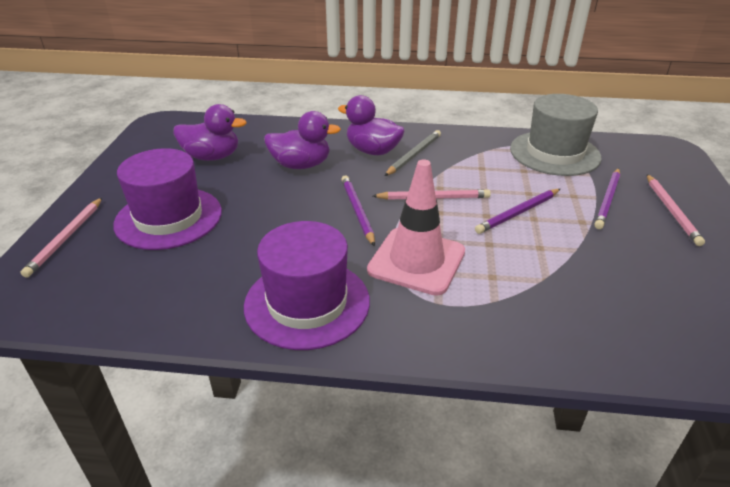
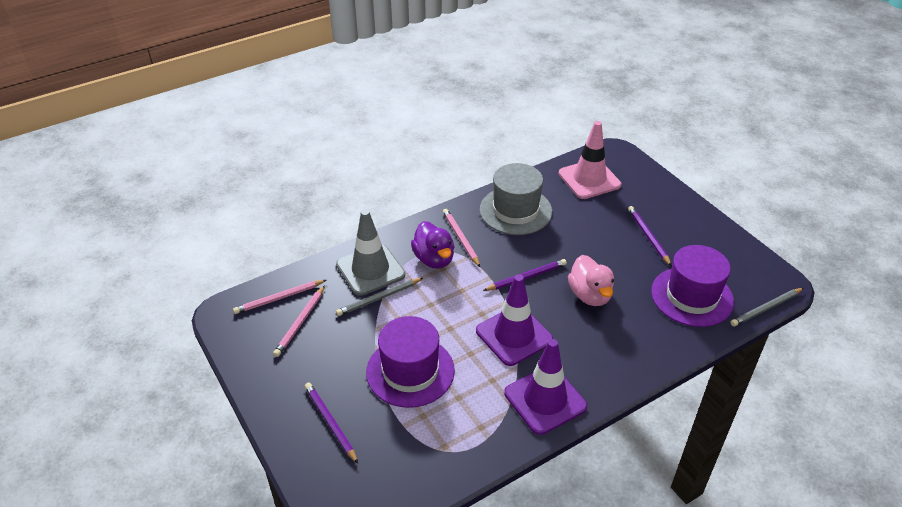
grey pencil: [385,130,441,176] = 1 -> [336,278,423,316] [730,288,804,326] = 2
grey traffic cone: none = 0 -> [336,209,405,296] = 1
pink duck: none = 0 -> [568,255,614,306] = 1
purple duck: [174,104,246,161] [264,111,341,169] [338,95,405,155] = 3 -> [411,221,454,269] = 1
purple traffic cone: none = 0 -> [476,274,553,366] [504,339,587,435] = 2

